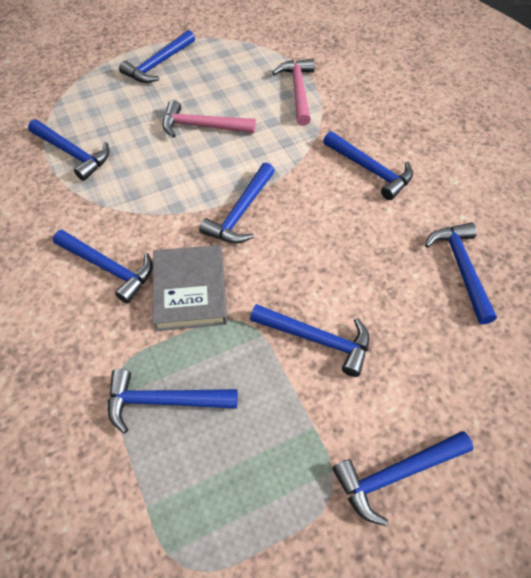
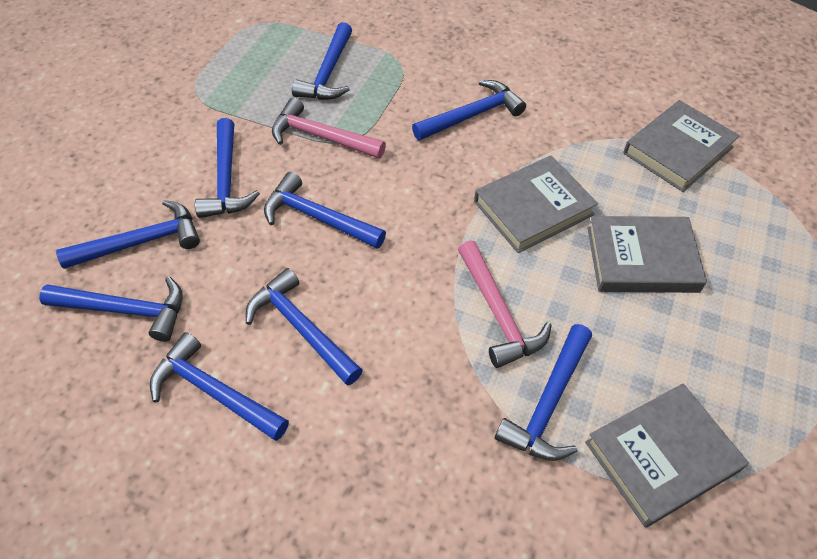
grey book: [152,245,227,331] = 1 -> [474,155,598,253] [585,384,749,527] [587,216,707,293] [623,100,740,192] = 4

